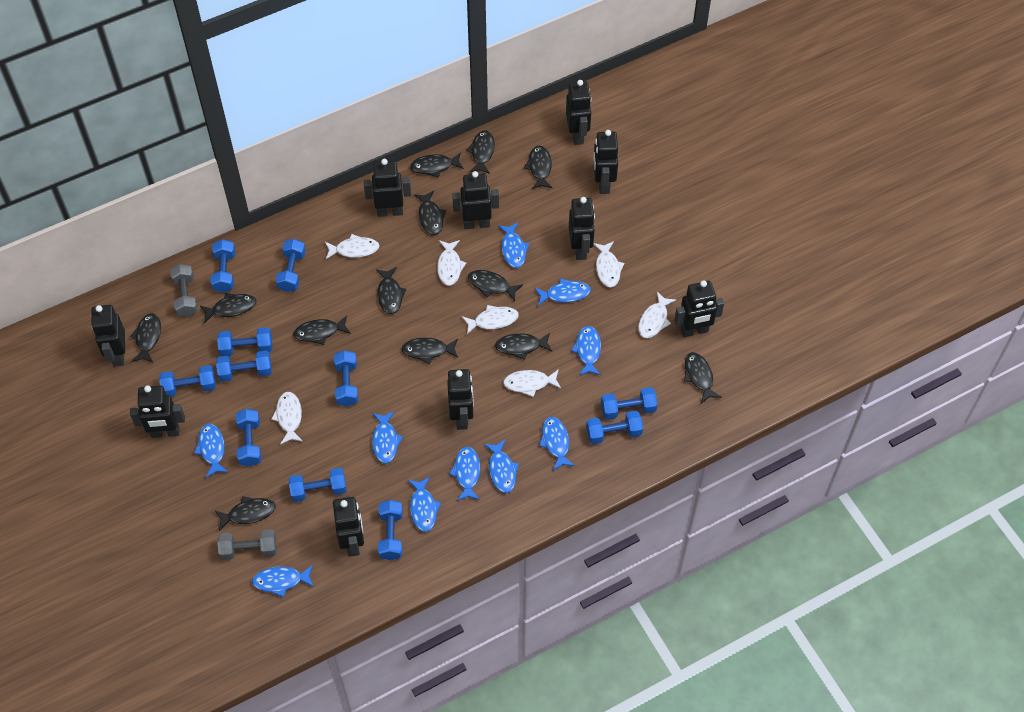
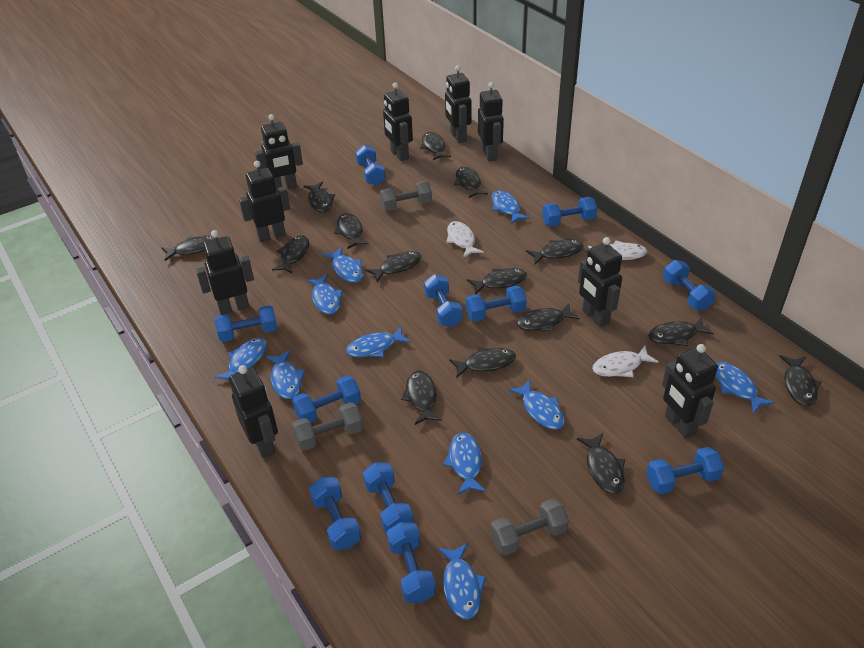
black fish: [130,313,161,362] [200,293,256,323] [214,496,276,531] [293,315,351,345] [376,267,407,314] [401,337,458,364] [410,152,464,178] [414,190,446,235] [466,130,495,174] [468,270,523,301] [495,333,552,360] [524,146,552,189] [684,352,722,403] = 13 -> [162,236,215,261] [272,236,309,274] [304,182,335,213] [334,213,369,249] [366,251,422,282] [401,371,441,425] [420,132,451,160] [449,347,516,378] [454,167,488,198] [467,268,527,294] [516,303,580,332] [526,239,584,264] [577,433,625,494] [648,317,714,346] [779,355,822,406] = 15
black robot: [91,305,125,367] [130,385,185,438] [333,496,364,557] [364,159,411,217] [447,369,474,430] [452,171,499,229] [566,80,592,145] [569,197,595,260] [593,130,618,194] [674,281,724,337] = 10 -> [196,230,254,315] [229,365,278,459] [239,161,290,243] [255,114,303,190] [383,82,413,161] [445,65,472,143] [478,82,504,162] [578,237,622,327] [662,344,718,439] = 9
grey dumbbell: [170,264,198,317] [217,529,277,560] = 2 -> [292,402,363,451] [380,181,432,211] [491,499,569,555] = 3
white fish: [271,392,303,445] [325,234,380,259] [437,240,466,286] [462,305,519,334] [503,369,561,397] [594,241,624,287] [638,292,676,338] = 7 -> [446,221,484,258] [588,240,647,260] [592,346,658,377] = 3

